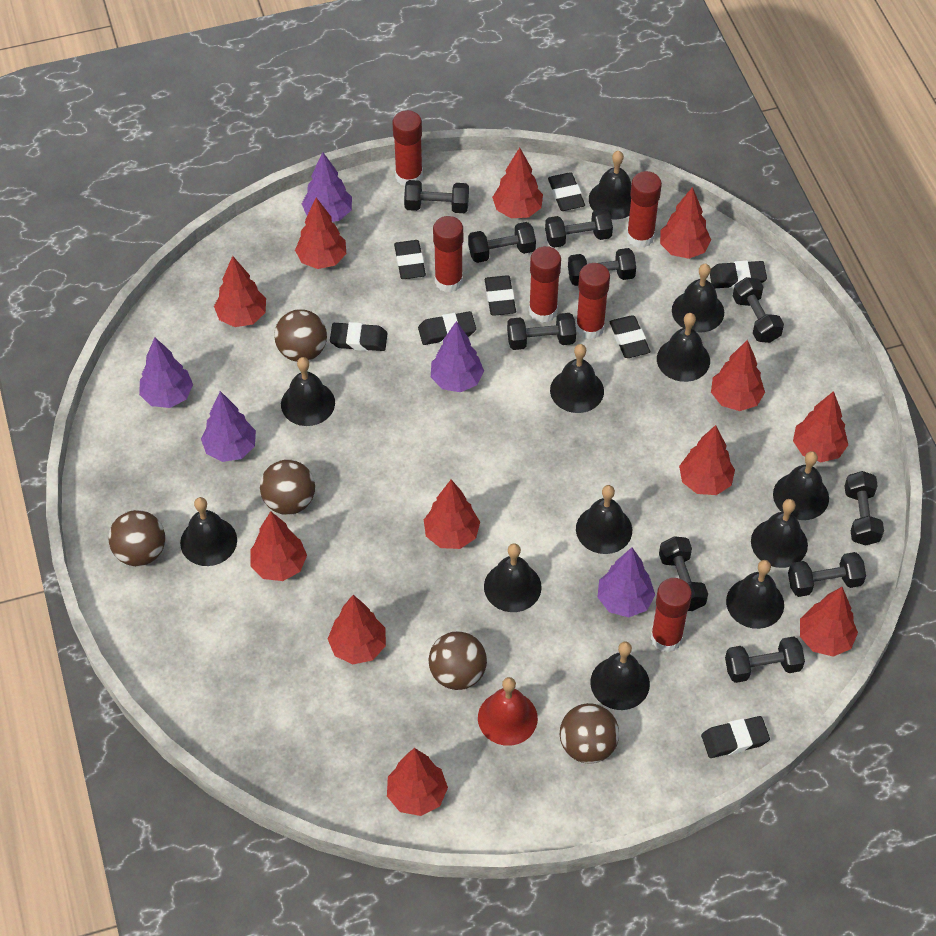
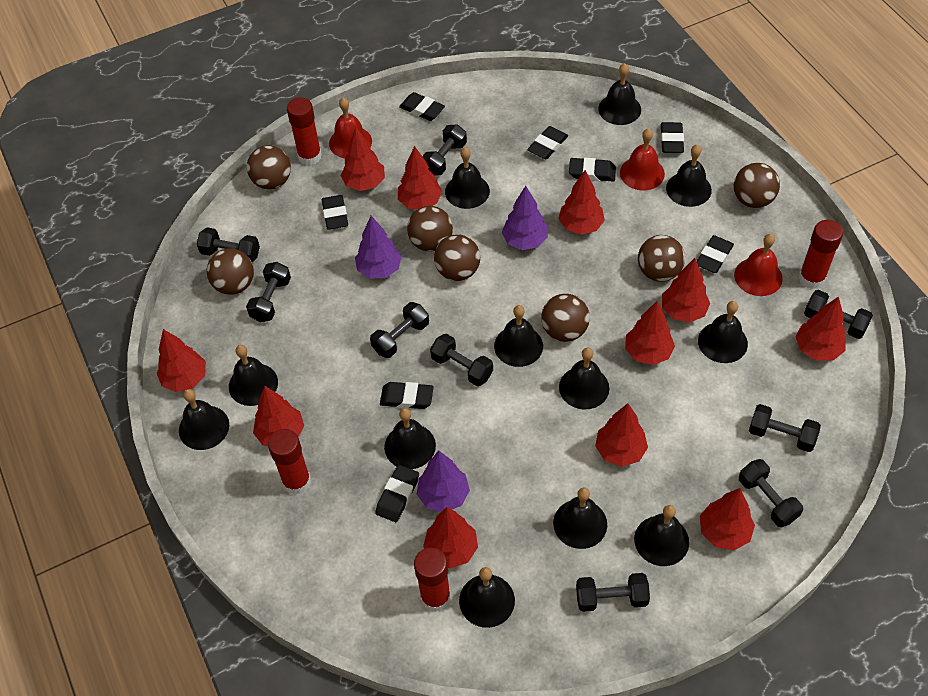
black dumbbell: [404,180,469,213] [468,222,536,263] [507,313,576,350] [545,209,613,248] [568,248,636,286] [659,536,708,611] [725,636,805,683] [733,277,784,343] [788,552,866,597] [845,471,884,545] = 10 -> [197,227,260,262] [246,262,291,322] [370,302,429,358] [422,124,467,175] [430,334,493,386] [576,573,650,612] [739,459,803,528] [749,404,821,452] [804,290,873,339] = 9
brown ball: [108,510,165,566] [260,460,315,515] [274,309,327,362] [429,631,487,690] [560,703,619,764] = 5 -> [207,248,254,295] [247,145,291,190] [407,206,453,252] [434,235,480,281] [541,293,590,342] [638,235,685,282] [734,163,780,208] = 7
purple tree: [139,337,193,408] [201,391,256,462] [302,152,352,222] [431,321,484,392] [598,547,655,617] = 5 -> [355,216,402,279] [417,450,470,512] [502,186,548,250] = 3
red bell: [478,677,538,746] = 1 -> [329,98,372,158] [620,128,665,190] [734,234,783,296] = 3
red glue stick: [393,110,423,186] [433,216,463,292] [529,246,561,323] [576,263,610,339] [627,171,662,248] [651,578,692,652] = 6 -> [268,429,311,495] [287,97,322,165] [414,547,451,612] [799,220,843,289] = 4
red tree: [214,256,266,327] [250,511,307,581] [295,198,346,269] [328,595,386,664] [387,748,448,816] [424,480,480,549] [492,147,543,218] [660,187,711,259] [679,425,735,495] [711,340,765,411] [793,391,848,462] [800,587,858,657] = 12 -> [157,329,206,392] [253,386,304,446] [341,127,385,191] [398,146,442,209] [423,507,478,568] [558,170,605,235] [595,403,648,467] [625,301,675,365] [662,258,710,322] [700,488,755,550] [795,297,846,361] = 11

